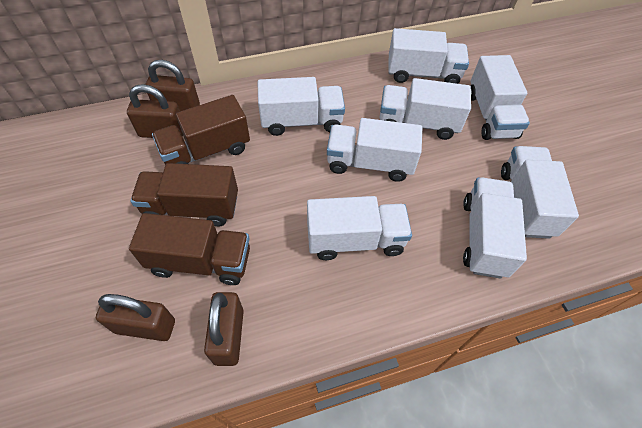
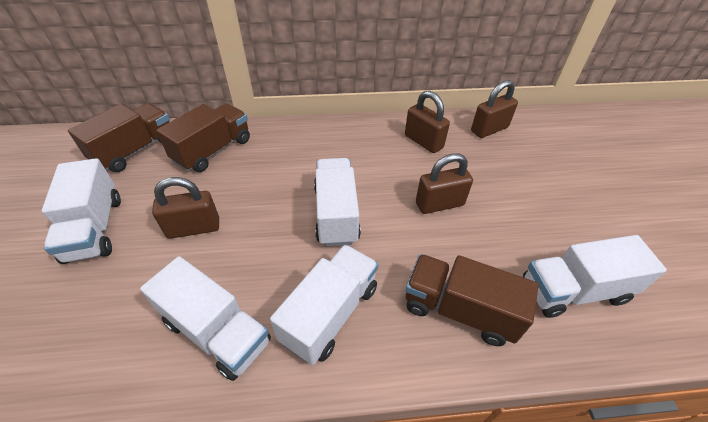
white truck: [258,77,345,136] [307,196,412,260] [327,118,422,182] [380,78,471,140] [388,28,469,84] [463,177,527,279] [471,55,530,140] [501,146,579,239] = 8 -> [42,158,121,264] [140,256,271,381] [270,245,378,365] [314,158,361,246] [523,235,667,318] = 5

